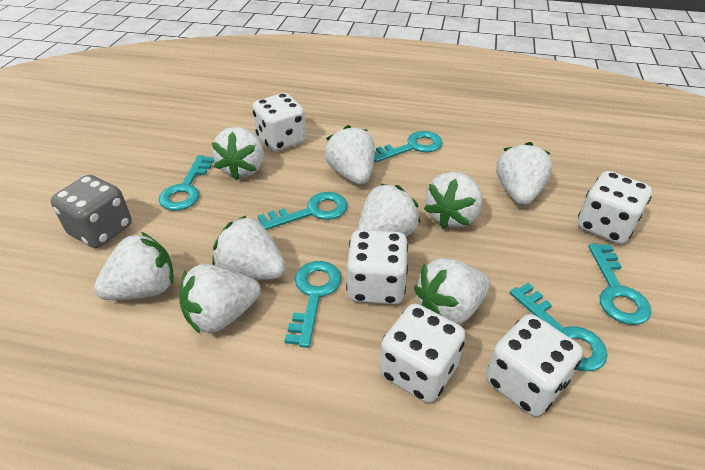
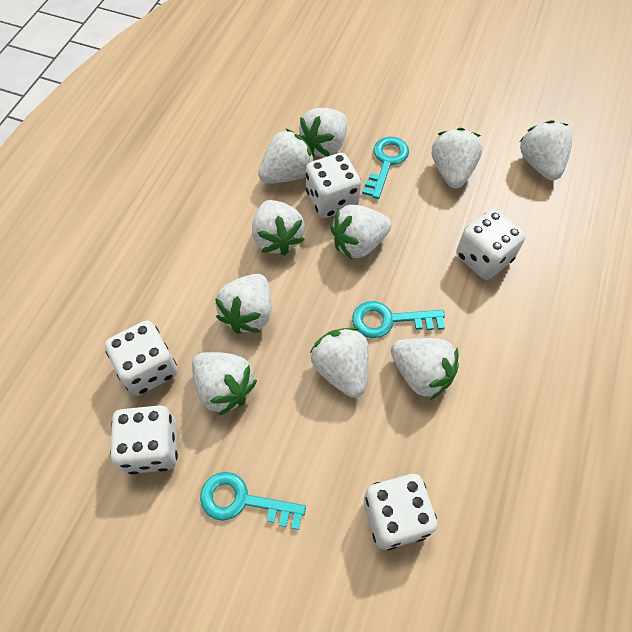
grey dice: [51,175,132,248] = 1 -> none = 0
turquoise key: [159,155,214,211] [258,192,348,230] [284,261,342,348] [374,131,443,163] [510,283,607,371] [588,243,651,325] = 6 -> [200,472,306,530] [352,301,445,338] [362,137,409,199] = 3
white strawberry: [94,232,174,300] [179,264,261,334] [212,127,264,180] [212,216,286,280] [324,125,375,185] [358,183,420,237] [414,258,490,324] [424,172,482,229] [496,142,553,205] = 9 -> [192,352,257,416] [215,274,271,334] [252,200,305,256] [258,128,314,184] [299,108,347,157] [310,327,369,398] [330,205,392,260] [391,338,459,400] [432,128,483,188] [519,120,572,180] = 10

